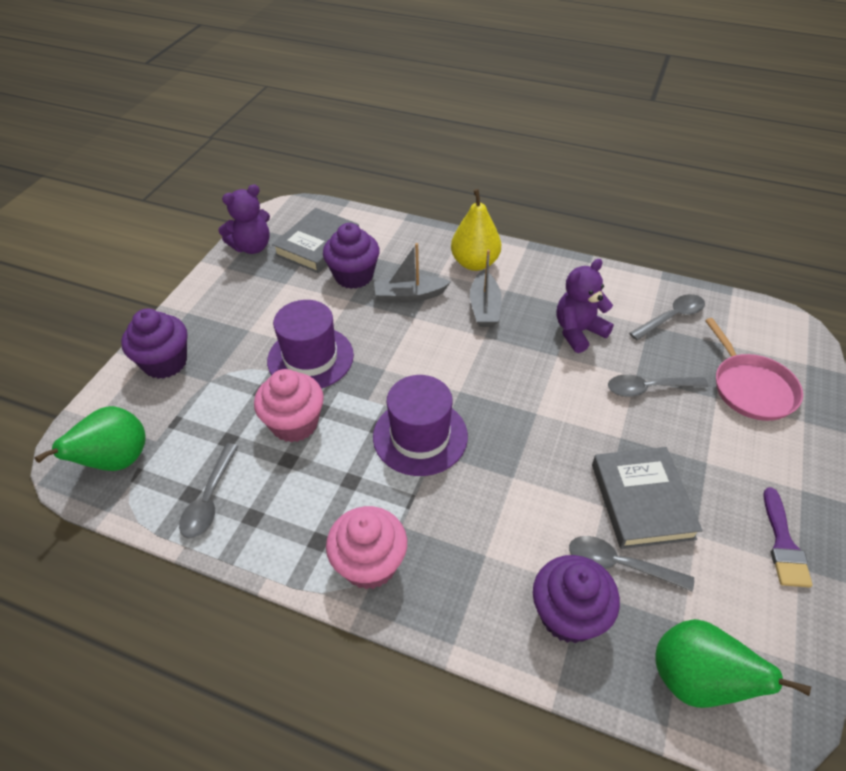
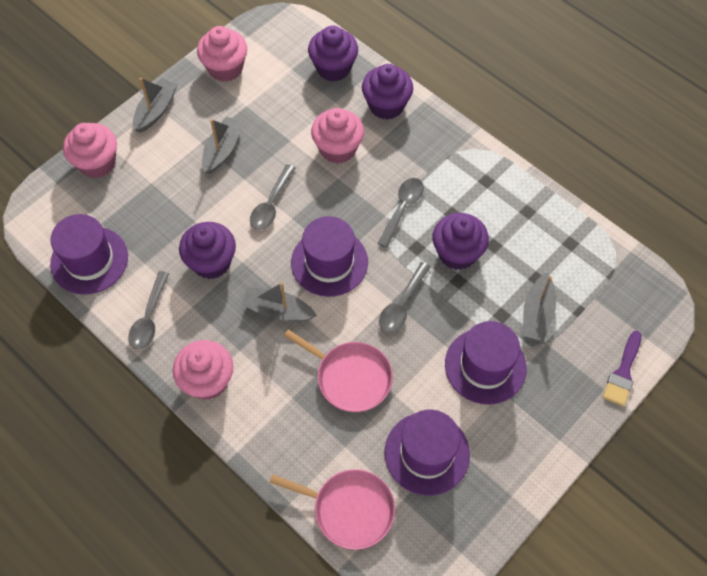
green pear: [35,406,146,471] [655,619,811,708] = 2 -> none = 0
grey boat: [374,243,451,303] [470,250,502,327] = 2 -> [133,78,178,133] [202,116,243,174] [241,282,317,322] [523,273,556,341] = 4
grey book: [272,208,359,273] [592,447,703,549] = 2 -> none = 0
pink cupcake: [254,369,324,443] [326,506,407,589] = 2 -> [63,123,117,178] [173,340,233,400] [197,26,247,82] [311,108,364,164] = 4
pink pan: [705,318,803,421] = 1 -> [269,469,395,550] [284,329,393,412] = 2
purple cupcake: [121,308,187,379] [323,223,380,289] [533,555,620,643] = 3 -> [179,222,236,279] [308,26,358,82] [362,64,413,120] [432,213,489,270] = 4
purple hat: [267,300,354,388] [373,375,468,476] = 2 -> [50,214,128,295] [291,216,368,297] [384,410,470,496] [445,321,527,405] = 4
purple teddy bear: [218,185,270,254] [557,259,614,353] = 2 -> none = 0
yellow pear: [451,189,501,271] = 1 -> none = 0

